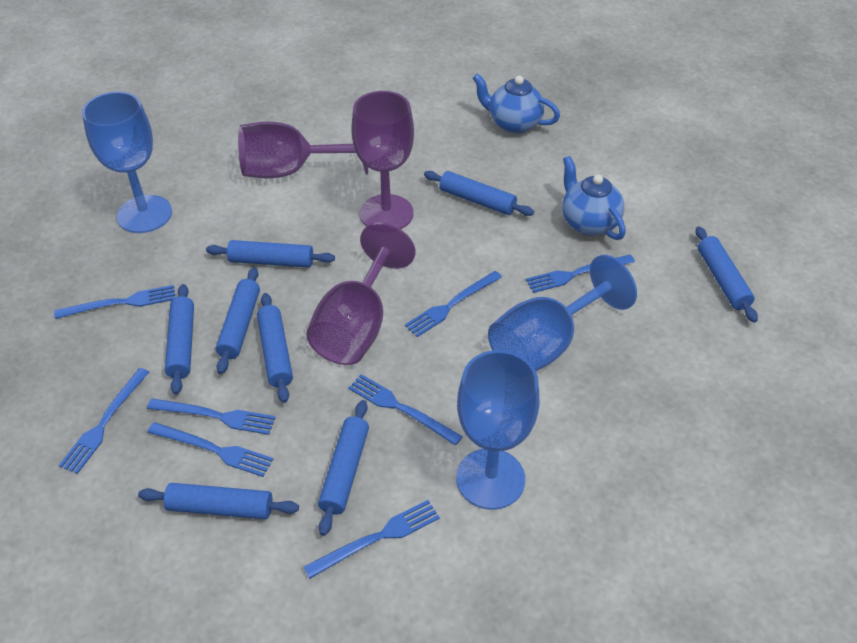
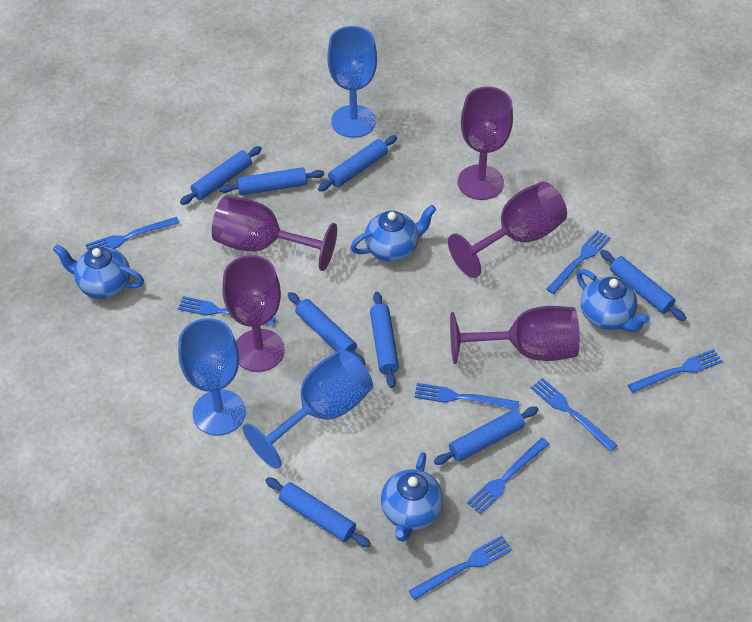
blue teapot: [473,74,560,134] [562,156,626,240] = 2 -> [53,245,144,299] [350,205,436,262] [381,452,443,542] [576,269,650,332] = 4
purple goblet: [238,122,368,178] [306,223,416,365] [351,91,414,229] = 3 -> [212,196,337,271] [223,255,285,372] [448,182,567,278] [450,306,580,364] [458,87,513,200] = 5

